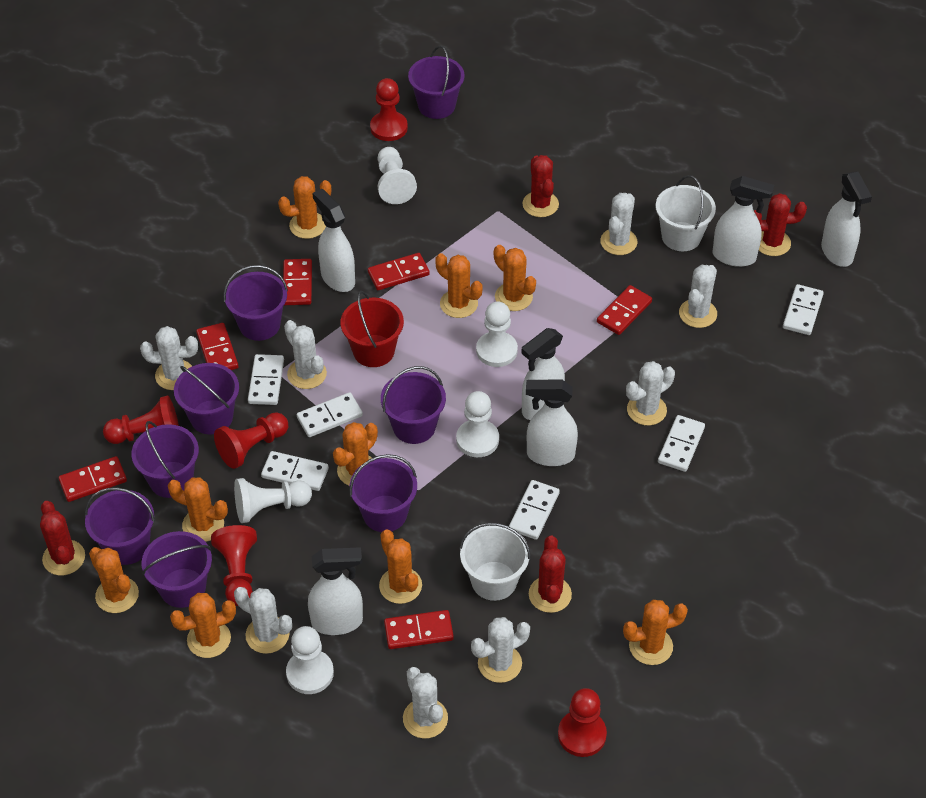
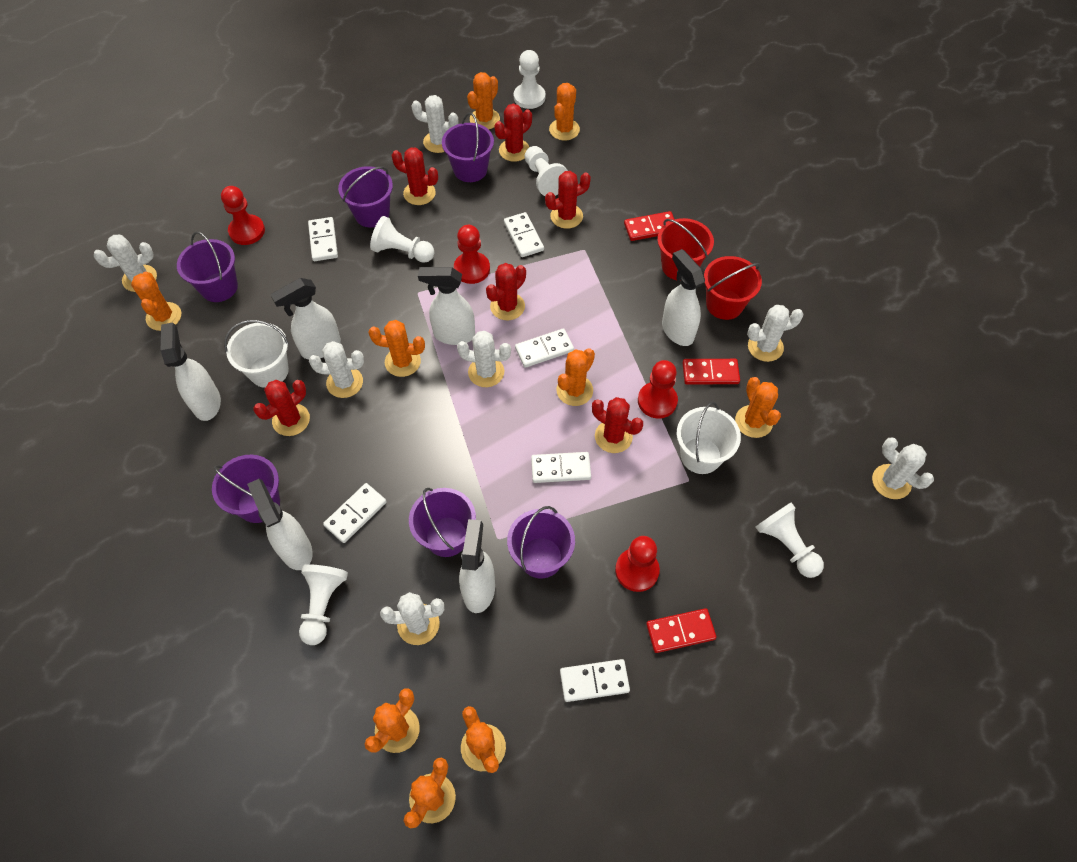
purple bucket: [85,487,155,565] [131,421,199,498] [142,531,212,608] [174,363,239,435] [223,265,288,341] [349,454,417,532] [381,366,446,444] [408,46,465,119] = 8 -> [177,231,238,302] [212,455,280,523] [338,166,393,227] [409,488,476,557] [442,113,494,182] [507,506,575,578] = 6
red bucket: [341,291,404,367] = 1 -> [657,218,714,280] [704,256,762,320] = 2
red cactus: [40,501,85,575] [522,155,559,217] [529,536,572,613] [754,193,807,256] = 4 -> [253,380,310,436] [392,147,438,205] [486,263,526,320] [494,103,532,162] [545,171,591,229] [592,397,643,453] = 6
red domino: [59,456,127,502] [196,323,238,370] [283,259,312,305] [368,253,429,290] [384,610,454,649] [597,285,652,335] = 6 -> [624,211,675,241] [646,608,716,653] [683,359,740,385] = 3
red pawn: [103,395,179,444] [211,525,257,606] [214,412,288,469] [370,78,408,141] [558,688,607,757] = 5 -> [221,186,265,245] [454,225,490,284] [615,536,660,592] [638,360,678,418] = 4
white cactus: [140,326,198,390] [234,587,292,654] [284,320,327,389] [403,667,448,738] [471,617,530,683] [600,193,638,255] [626,361,675,426] [679,265,717,328] = 8 -> [94,235,157,292] [309,341,364,398] [380,592,444,645] [411,95,458,153] [457,331,511,387] [747,305,803,362] [872,437,934,499] = 7

